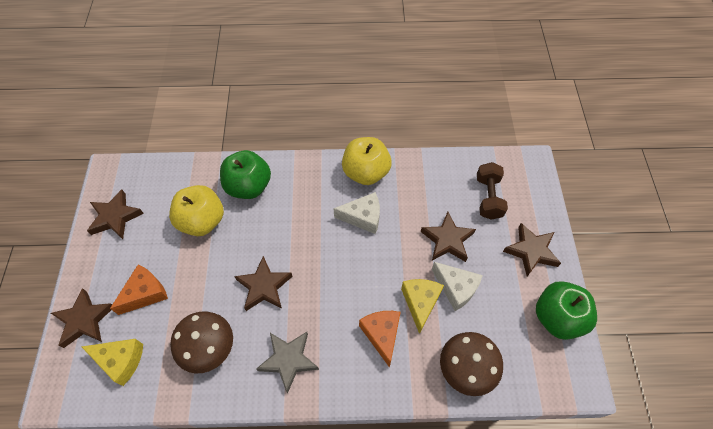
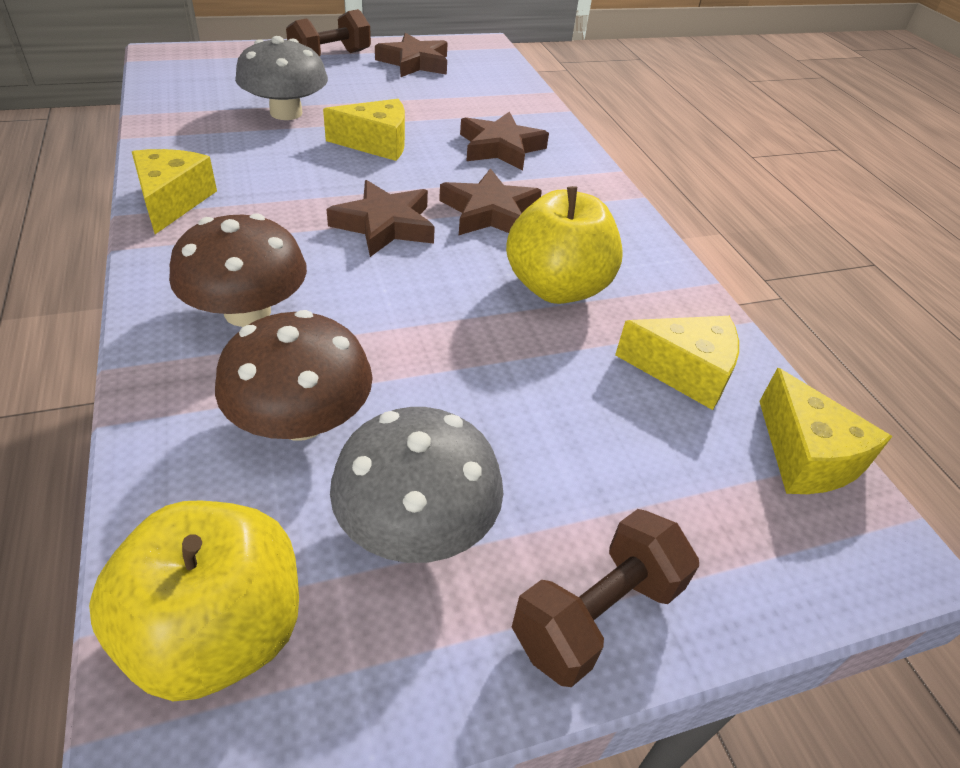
brown dumbbell: [477,162,508,220] = 1 -> [286,9,371,57] [512,509,699,687] = 2
brown star: [51,288,112,348] [87,189,144,239] [234,256,293,311] [421,212,476,262] [503,223,561,276] = 5 -> [327,180,435,257] [375,33,448,77] [439,168,542,235] [460,111,549,171] = 4
green apple: [220,150,271,199] [536,281,597,340] = 2 -> none = 0
grey mushroom: none = 0 -> [235,36,328,120] [330,407,504,563] = 2
grey star: [256,332,319,393] = 1 -> none = 0
orange cheese: [110,264,168,315] [359,311,401,368] = 2 -> none = 0
white cheese: [333,192,380,234] [432,262,483,311] = 2 -> none = 0
yellow cheese: [82,339,143,386] [401,279,444,334] = 2 -> [132,149,217,234] [323,99,405,161] [615,316,739,410] [759,368,892,494] = 4

